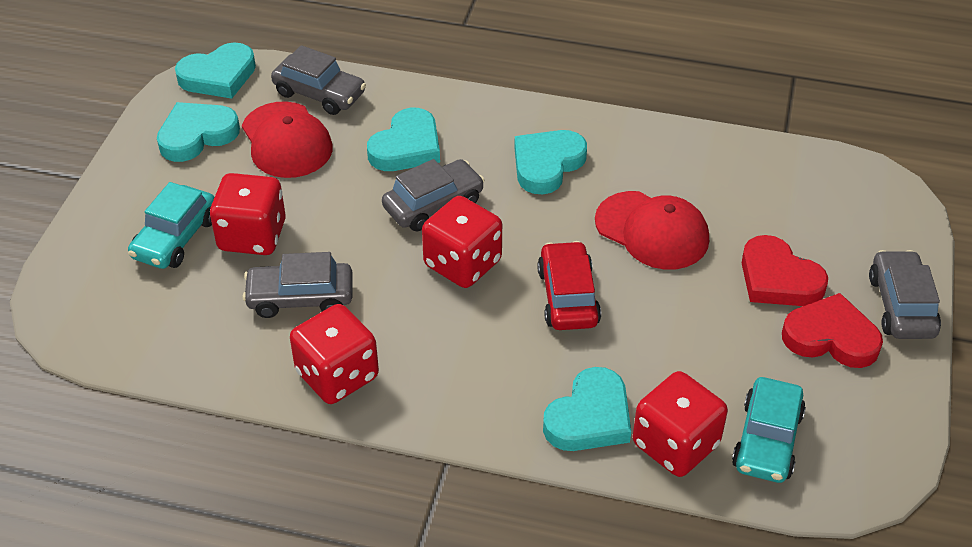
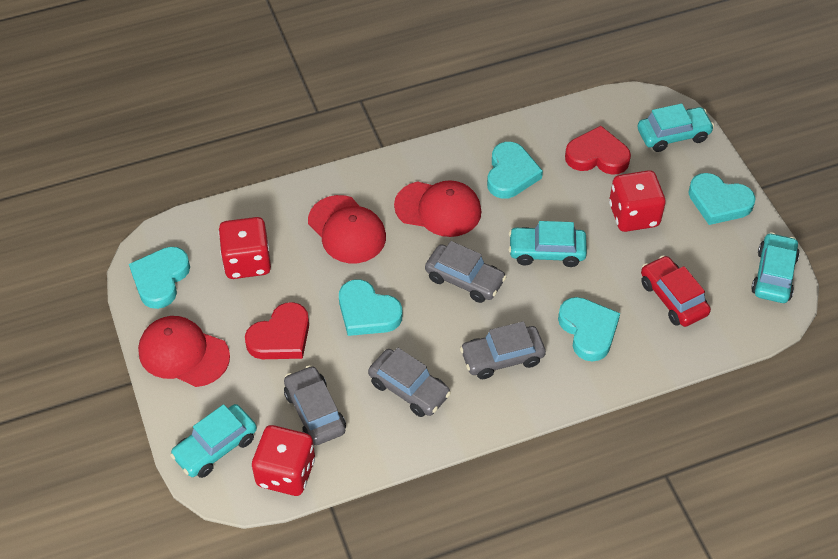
red cap: [242,101,333,178] [595,191,709,270] = 2 -> [138,316,230,387] [308,195,386,263] [394,180,482,237] = 3
red dice: [210,173,286,255] [290,304,379,404] [422,196,502,288] [633,371,728,477] = 4 -> [218,217,271,279] [252,425,315,496] [609,170,666,232] = 3
turquoise car: [128,182,215,269] [732,377,806,483] = 2 -> [170,404,257,478] [509,221,587,267] [638,103,714,152] [751,232,800,303] = 4

